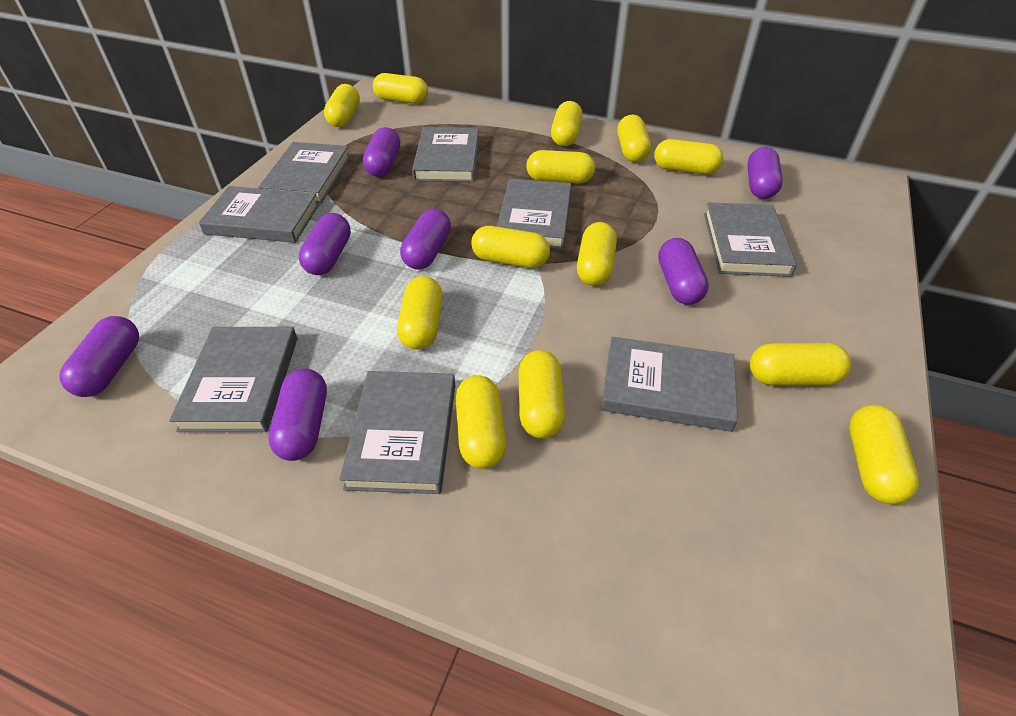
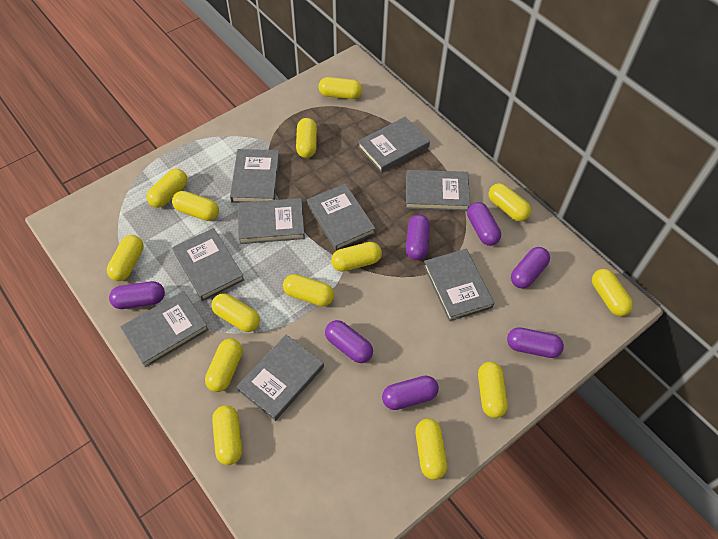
grey book: [169,327,297,432] [199,186,319,243] [258,142,350,203] [339,371,455,494] [412,127,479,182] [497,179,572,249] [601,337,738,432] [704,202,797,277] = 8 -> [120,291,209,367] [172,228,244,301] [230,149,280,203] [236,334,324,421] [238,198,305,244] [307,184,376,251] [358,116,430,173] [406,170,470,211] [424,249,494,321] = 9
yellow capsule: [324,84,360,127] [373,73,428,104] [397,276,443,350] [456,375,506,469] [471,226,550,268] [518,350,565,439] [526,150,595,183] [551,101,583,146] [577,222,617,286] [617,115,651,162] [654,139,723,174] [750,343,851,385] [849,405,919,504] = 13 -> [107,235,144,281] [146,169,188,208] [172,191,219,221] [205,339,243,392] [211,293,260,332] [212,405,242,465] [283,274,334,306] [296,118,317,158] [319,77,362,99] [331,242,382,272] [416,419,447,480] [478,362,508,418] [489,183,531,221] [592,269,633,316] = 14

